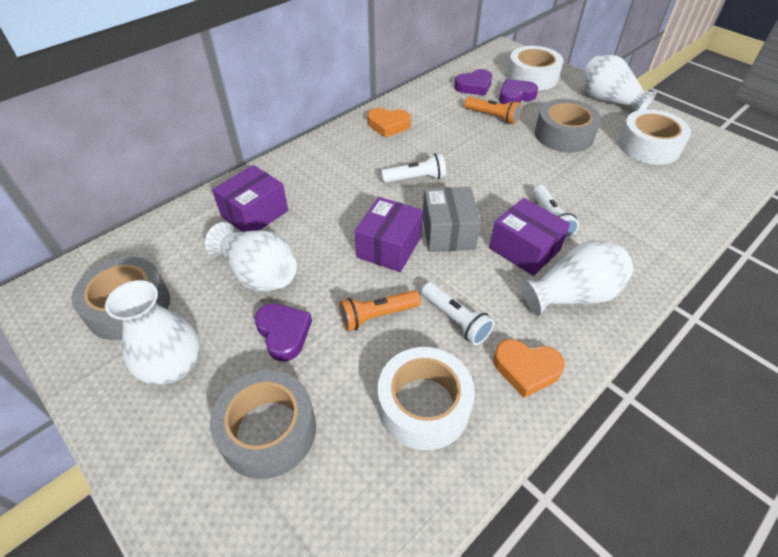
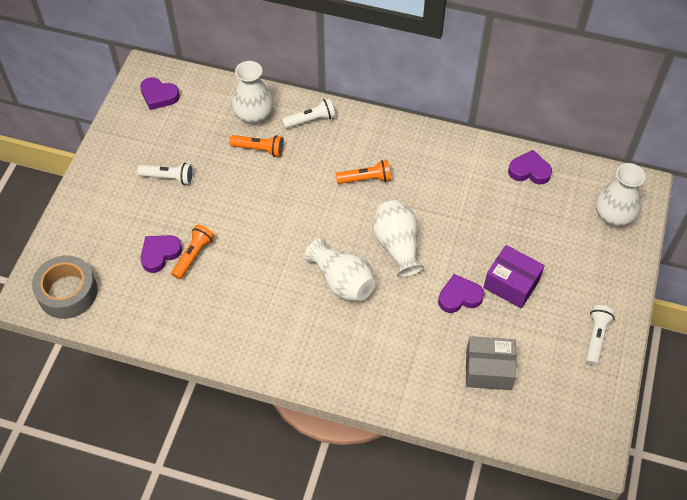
grey tape: [72,257,170,340] [210,370,316,479] [535,99,601,152] = 3 -> [32,255,98,319] = 1
orange flashlight: [339,290,421,331] [464,97,521,124] = 2 -> [171,225,214,279] [229,135,284,157] [336,160,391,184] = 3
orange heart: [367,108,411,137] [493,339,565,398] = 2 -> none = 0
purple box: [212,165,288,232] [355,197,423,272] [489,198,570,276] = 3 -> [483,245,545,309] = 1
purple heart: [254,303,312,361] [454,69,492,96] [499,79,538,104] = 3 -> [140,77,180,110] [141,235,182,273] [438,274,484,313] [508,150,552,184] = 4
white tape: [378,347,475,450] [507,46,563,91] [618,109,691,165] = 3 -> none = 0

